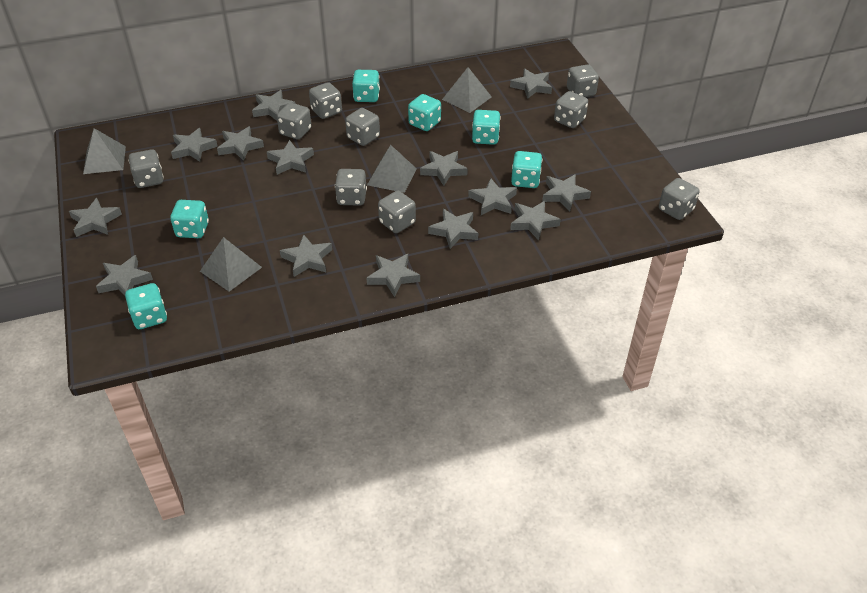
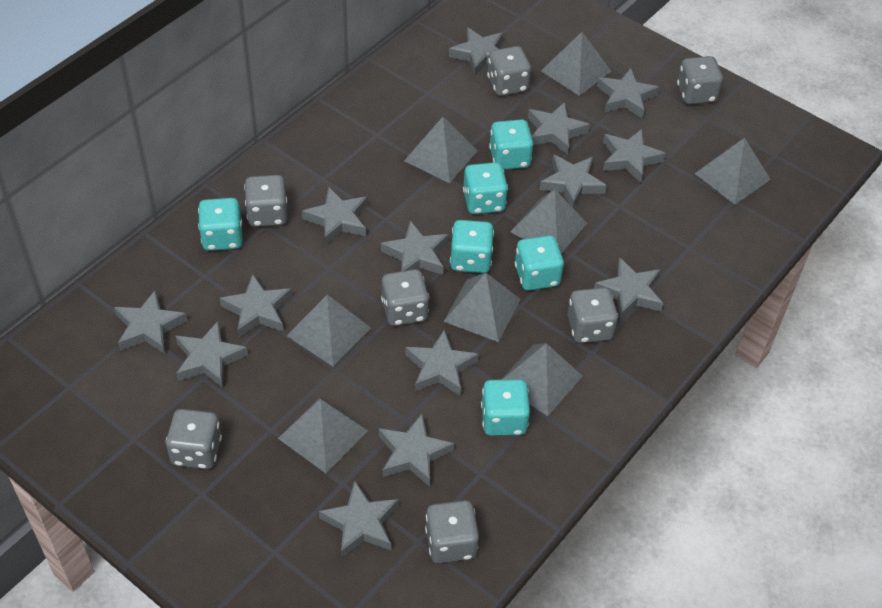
grey dice: [128,149,164,188] [277,103,312,140] [309,82,342,119] [335,169,367,206] [345,108,380,146] [378,191,416,233] [554,91,588,128] [567,64,599,97] [659,178,700,220] = 9 -> [166,409,222,469] [244,175,288,227] [381,269,429,326] [425,500,479,563] [487,46,531,96] [567,287,618,343] [677,56,723,105] = 7
grey pyramid: [83,128,126,174] [200,237,262,292] [367,145,417,193] [442,67,492,113] = 4 -> [278,397,368,473] [287,295,371,366] [404,117,478,183] [443,273,521,342] [501,343,583,416] [510,189,587,254] [541,32,611,96] [694,138,771,204] = 8

